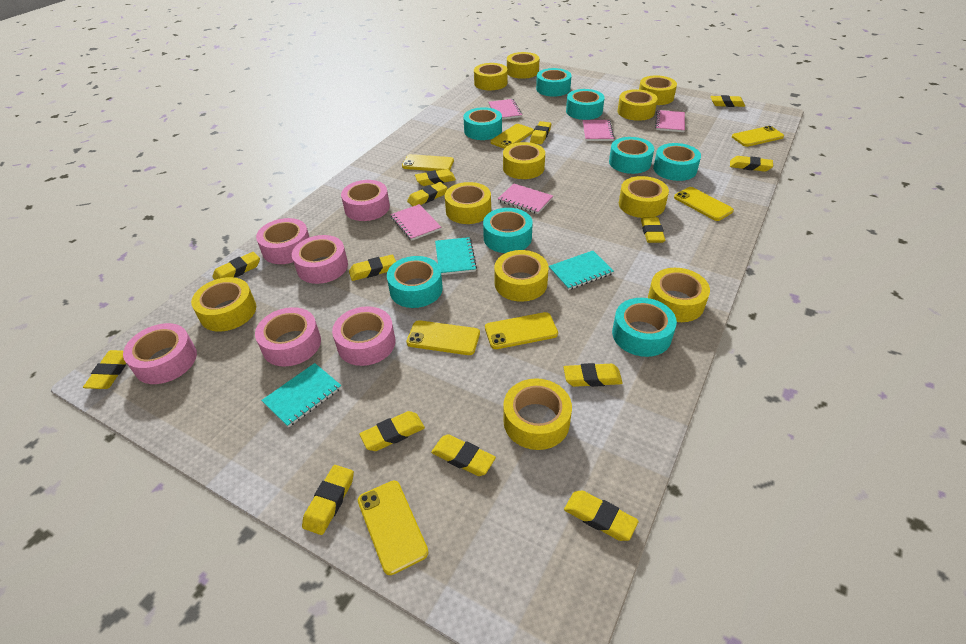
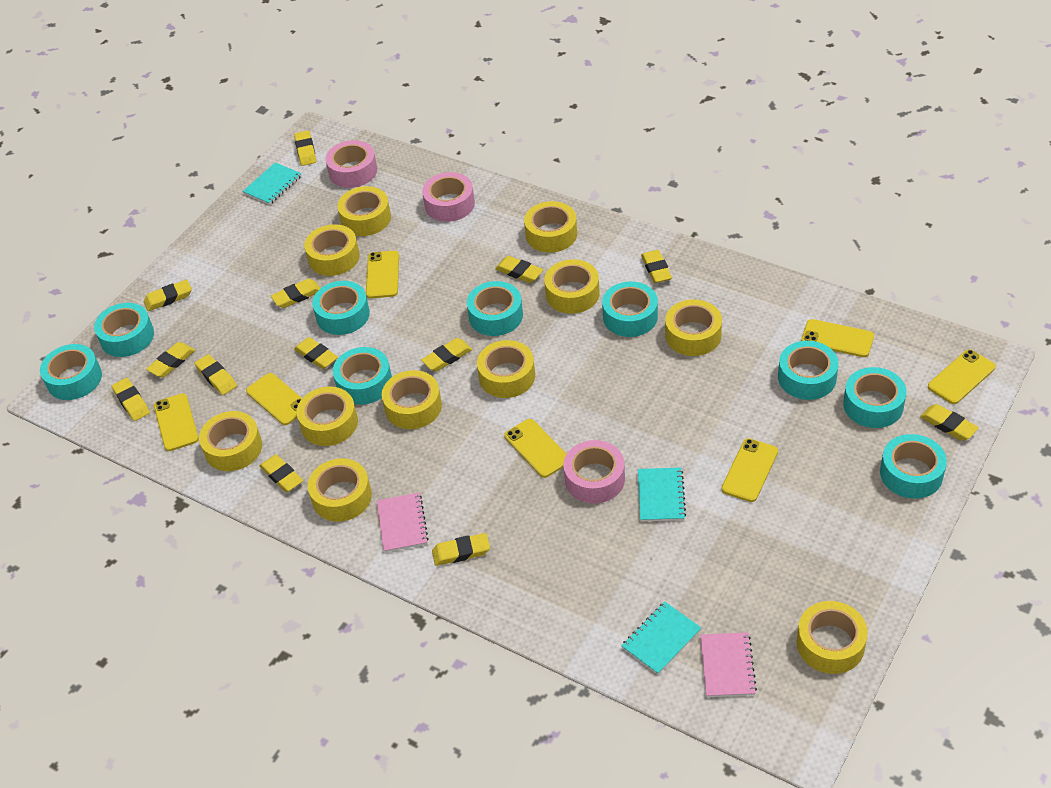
pink notebook: [390,204,441,241] [488,99,522,120] [498,183,553,214] [583,120,614,141] [655,110,685,132] = 5 -> [377,493,429,552] [701,632,757,697] = 2
pink tape: [123,323,197,384] [255,307,321,366] [256,218,309,264] [292,235,348,284] [332,306,396,366] [341,180,390,221] = 6 -> [325,140,377,188] [422,172,475,222] [563,440,625,504] = 3
turquoise tape: [387,256,443,308] [463,107,502,140] [483,208,533,253] [536,68,571,97] [566,89,604,120] [609,137,654,174] [612,298,677,357] [653,143,701,181] = 8 -> [40,344,102,400] [94,303,154,357] [312,281,370,335] [333,347,392,405] [467,281,523,336] [602,282,658,337] [778,341,839,400] [843,367,907,428] [880,434,947,499] = 9
yellow eraser: [83,350,126,389] [212,252,260,280] [302,465,354,535] [349,255,396,281] [359,411,425,451] [407,182,447,206] [415,169,456,186] [431,434,496,476] [530,121,551,144] [564,363,623,387] [564,490,639,541] [641,217,665,243] [710,95,745,107] [730,156,773,172] = 14 -> [112,378,150,421] [144,280,192,311] [146,342,195,377] [194,354,237,395] [259,454,303,492] [271,279,321,308] [294,131,316,166] [294,337,338,369] [421,338,472,371] [432,533,490,566] [495,256,543,283] [641,250,672,283] [920,404,979,441] = 13

